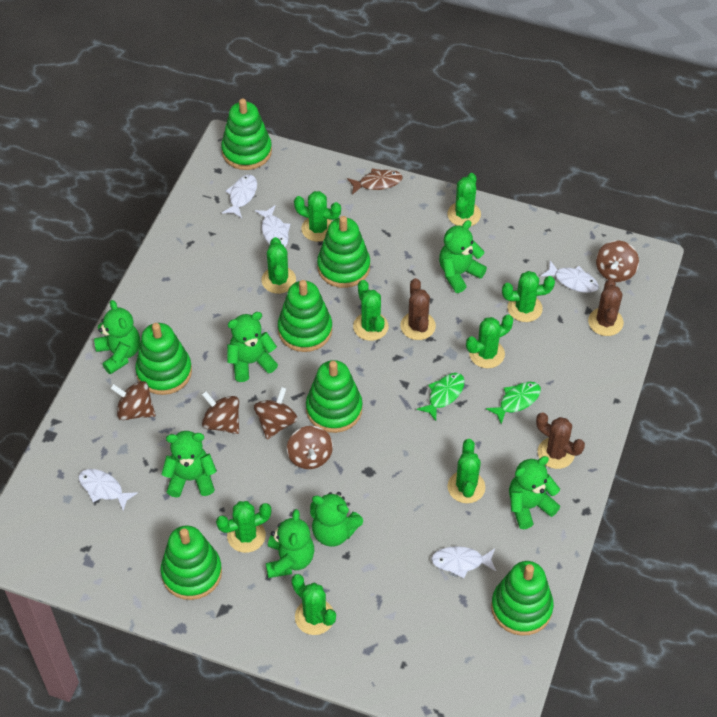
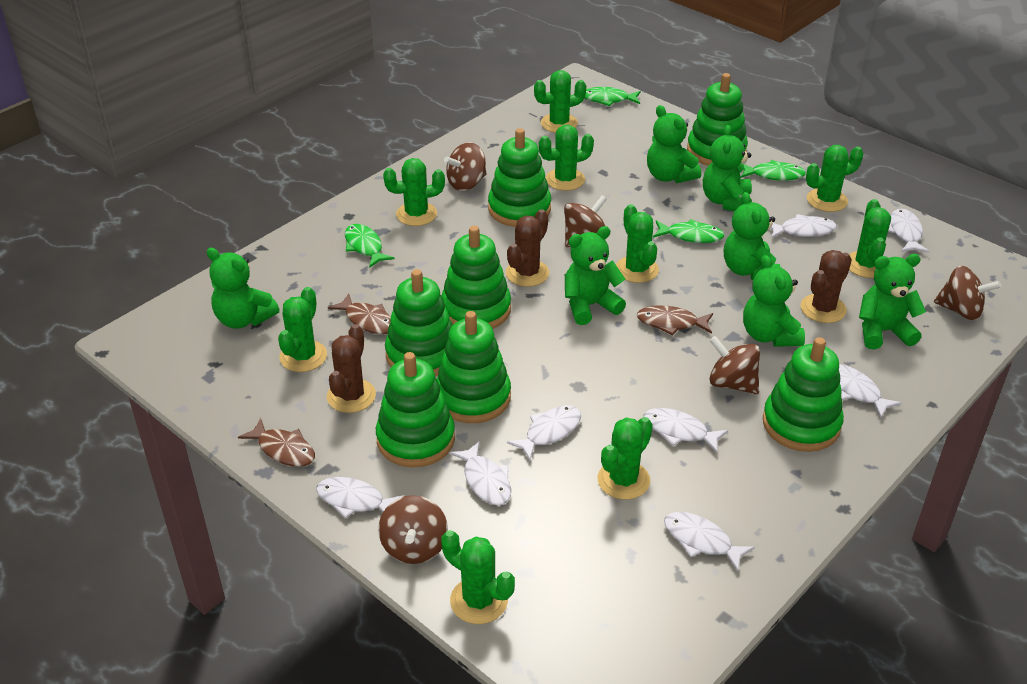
brown fish: [347,168,403,195] = 1 -> [238,418,315,467] [328,293,391,334] [637,305,713,335] = 3
green fish: [417,373,465,421] [486,382,541,424] = 2 -> [345,224,395,268] [584,87,641,106] [653,219,725,243] [740,160,806,181] = 4
white fish: [78,469,138,511] [222,175,257,218] [255,205,290,247] [431,546,496,578] [541,261,599,293] = 5 -> [316,477,405,518] [450,441,511,505] [507,405,581,460] [643,408,728,453] [664,512,755,572] [771,214,836,238] [839,364,902,418] [888,209,929,253] = 8

